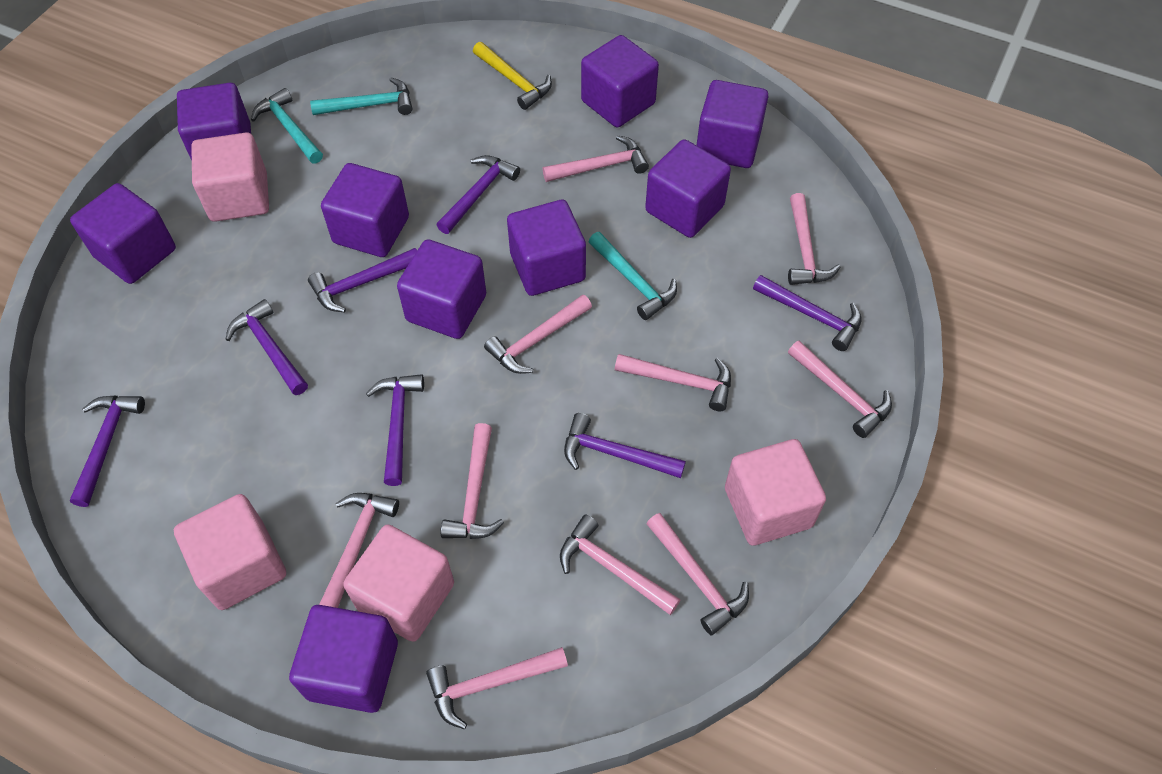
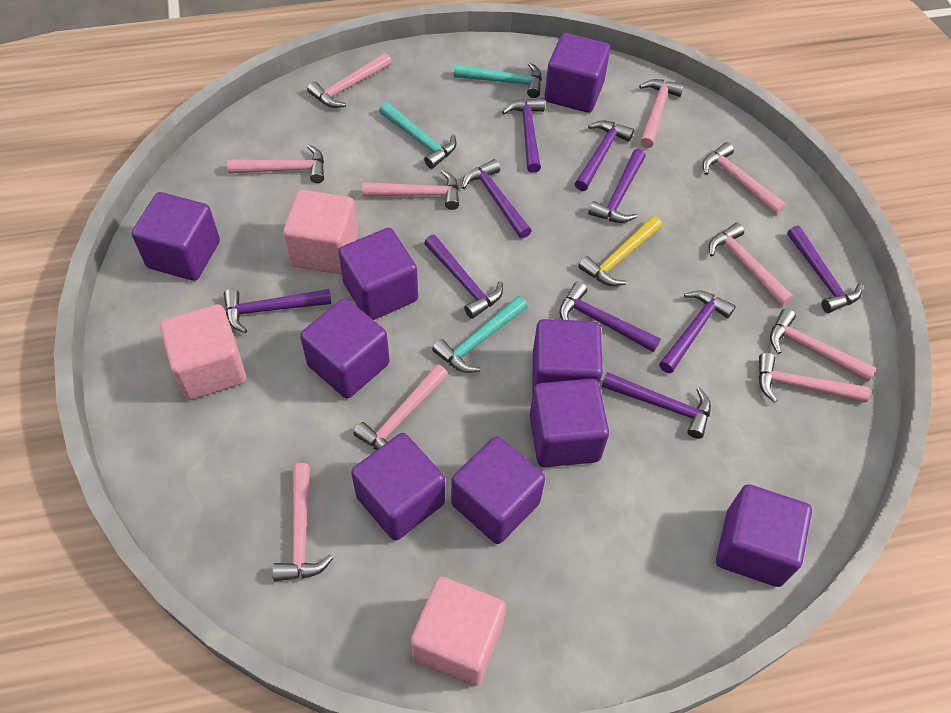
pink cube: [174,494,286,610] [191,132,269,222] [343,524,454,642] [725,439,826,546] = 4 -> [160,304,246,400] [283,190,358,274] [411,577,506,686] = 3
purple hammer: [70,396,145,507] [225,299,308,395] [308,248,417,312] [366,374,424,486] [437,155,520,234] [564,413,686,478] [753,275,862,351] = 7 -> [224,289,331,333] [424,235,503,319] [462,159,532,238] [502,98,545,173] [559,282,661,352] [575,121,634,191] [588,149,646,223] [602,372,711,439] [659,290,736,373] [787,225,862,313] = 10

